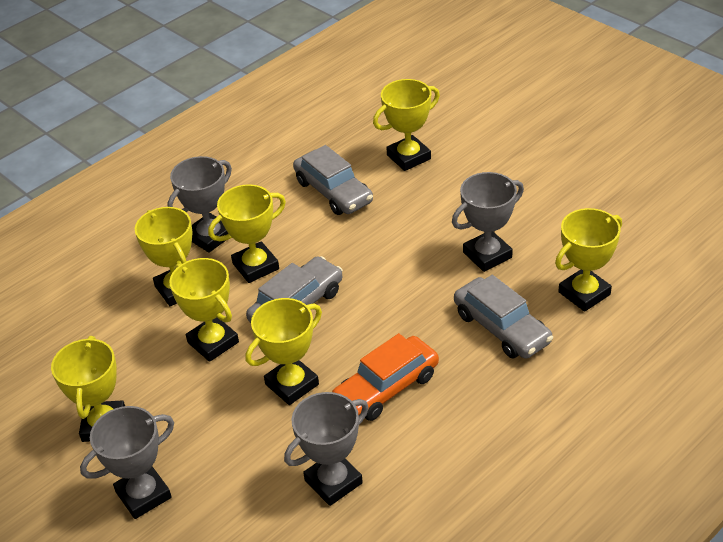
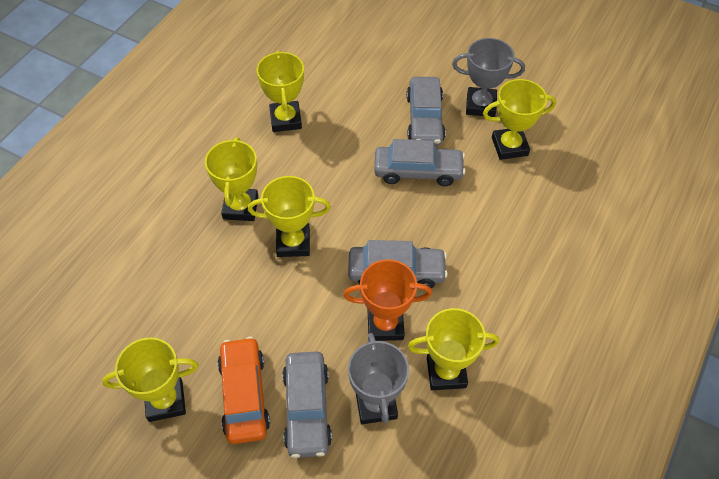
grey car: [246,256,343,323] [293,145,373,215] [454,275,553,359] = 3 -> [282,351,332,458] [348,240,448,288] [374,139,466,186] [406,77,446,146] = 4
grey trophy: [80,406,174,519] [167,156,232,253] [284,392,369,506] [452,172,524,272] = 4 -> [348,333,409,424] [452,38,525,117] = 2
orange trophy: none = 0 -> [343,259,432,341] = 1
yellow trophy: [51,336,125,442] [135,207,192,306] [169,258,239,362] [208,184,286,283] [246,298,322,405] [373,79,440,171] [555,208,622,312] = 7 -> [102,337,198,422] [205,137,258,221] [248,176,331,257] [257,51,304,132] [408,308,499,390] [483,79,556,160] = 6

